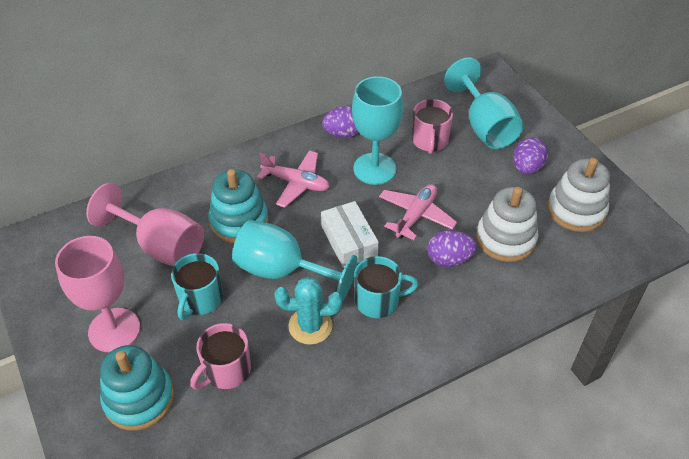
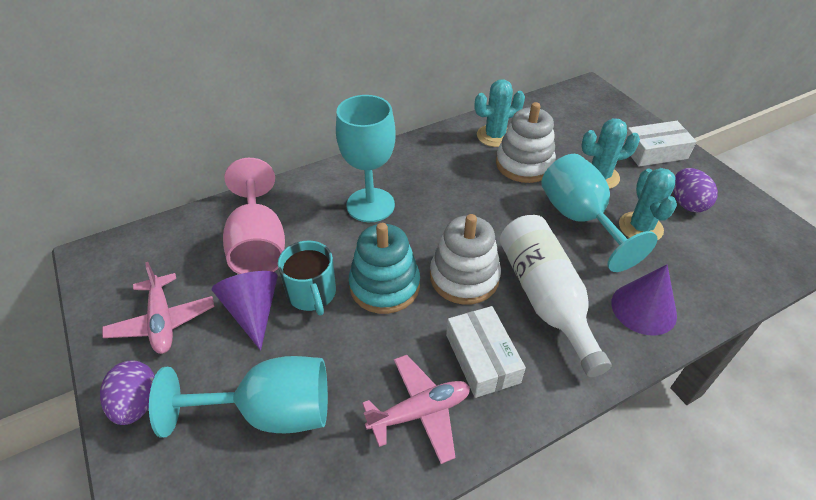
pink goblet: [55,236,140,352] [86,183,204,266] = 2 -> [223,158,285,274] = 1
pink mug: [190,323,251,390] [412,99,453,154] = 2 -> none = 0
purple cone: none = 0 -> [212,271,278,351] [611,265,677,336] = 2
purple egg: [322,106,359,138] [427,230,477,267] [513,137,548,175] = 3 -> [100,360,155,425] [673,168,718,212] = 2
turquoise cactus: [275,277,342,345] = 1 -> [475,79,525,147] [581,118,640,189] [619,168,677,241] = 3
turquoise mug: [171,253,223,320] [354,256,418,318] = 2 -> [278,241,336,316] = 1
turquoise stacking toy: [100,345,174,431] [208,169,269,243] = 2 -> [349,223,420,314] = 1
white bottle: none = 0 -> [500,215,611,377] = 1
white box: [321,201,379,268] = 1 -> [446,306,526,398] [623,121,696,167] = 2

